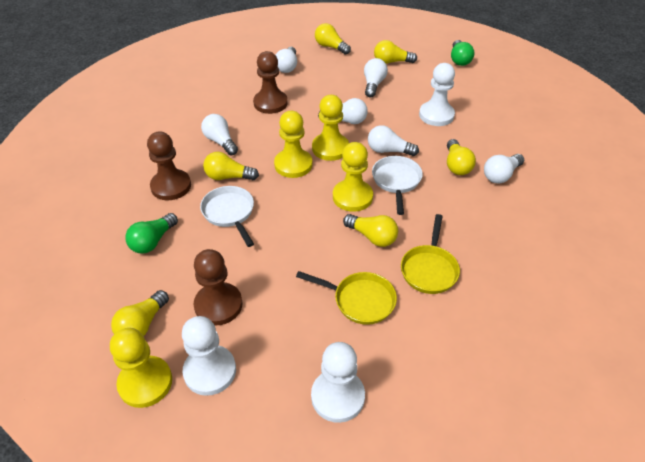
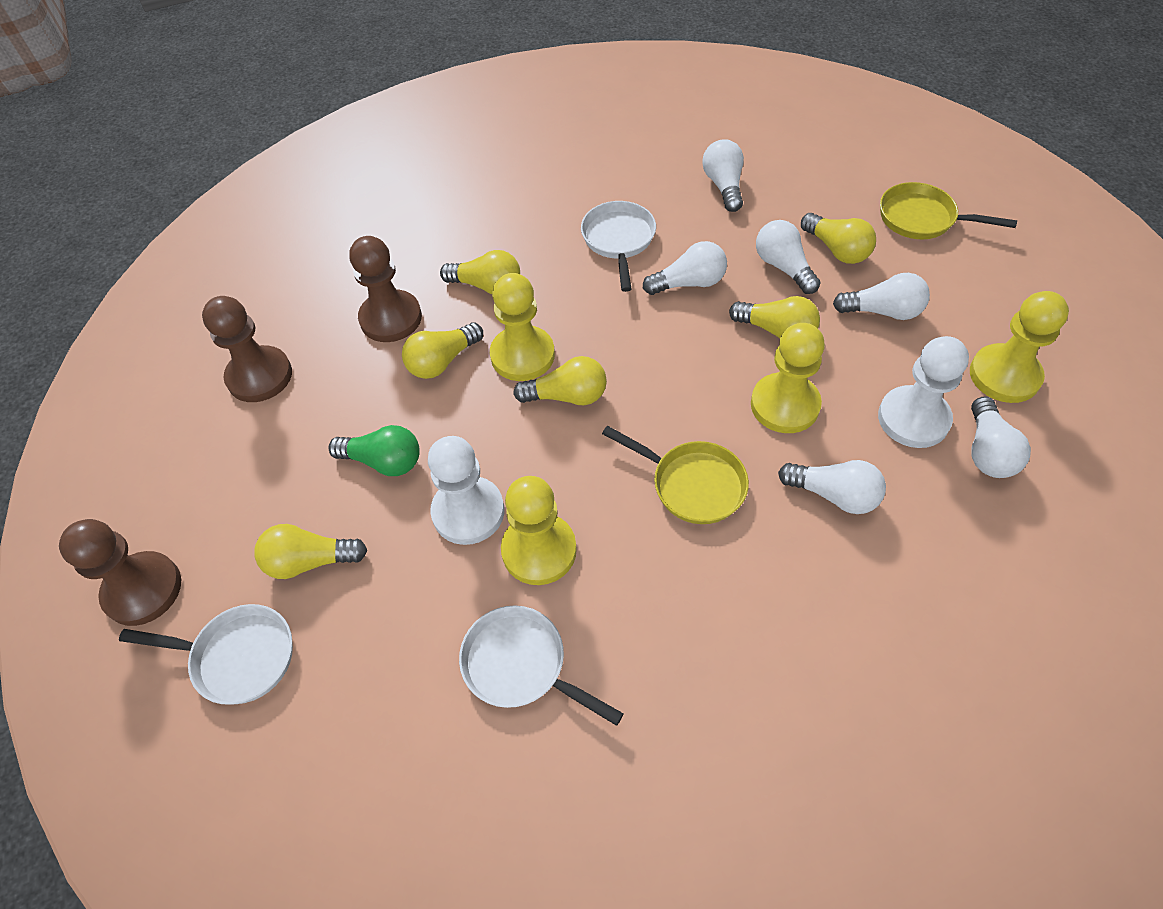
green light bulb: [125,213,178,254] [451,40,474,66] = 2 -> [328,425,420,476] = 1
white pan: [200,186,254,247] [372,156,423,215] = 2 -> [119,604,293,705] [459,605,624,726] [581,201,656,292] = 3
white pawn: [182,316,236,396] [311,342,365,423] [419,63,455,126] = 3 -> [428,436,504,545] [878,336,969,448] = 2

